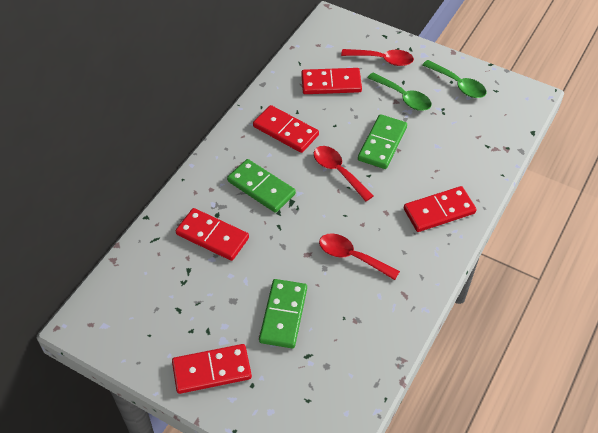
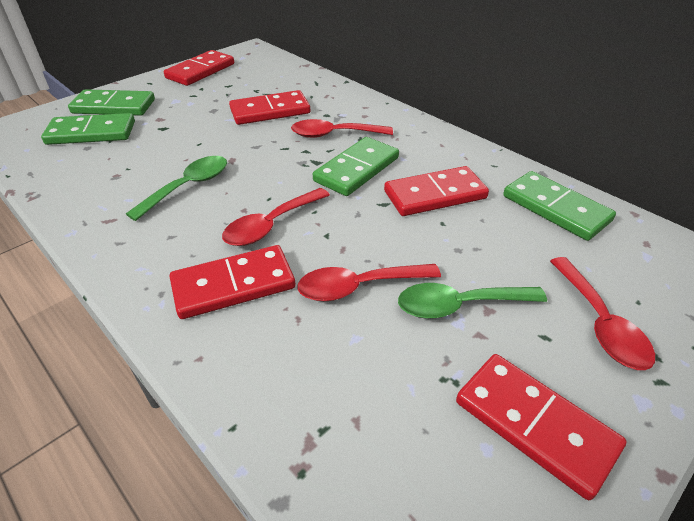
green domino: [227,159,296,213] [259,279,307,348] [358,114,407,169] = 3 -> [41,113,135,145] [68,89,155,116] [313,137,399,196] [503,171,616,241] = 4
red spoon: [314,146,374,201] [319,233,400,280] [341,49,414,66] = 3 -> [222,188,330,246] [291,119,393,138] [297,264,441,302] [550,257,655,370] = 4

